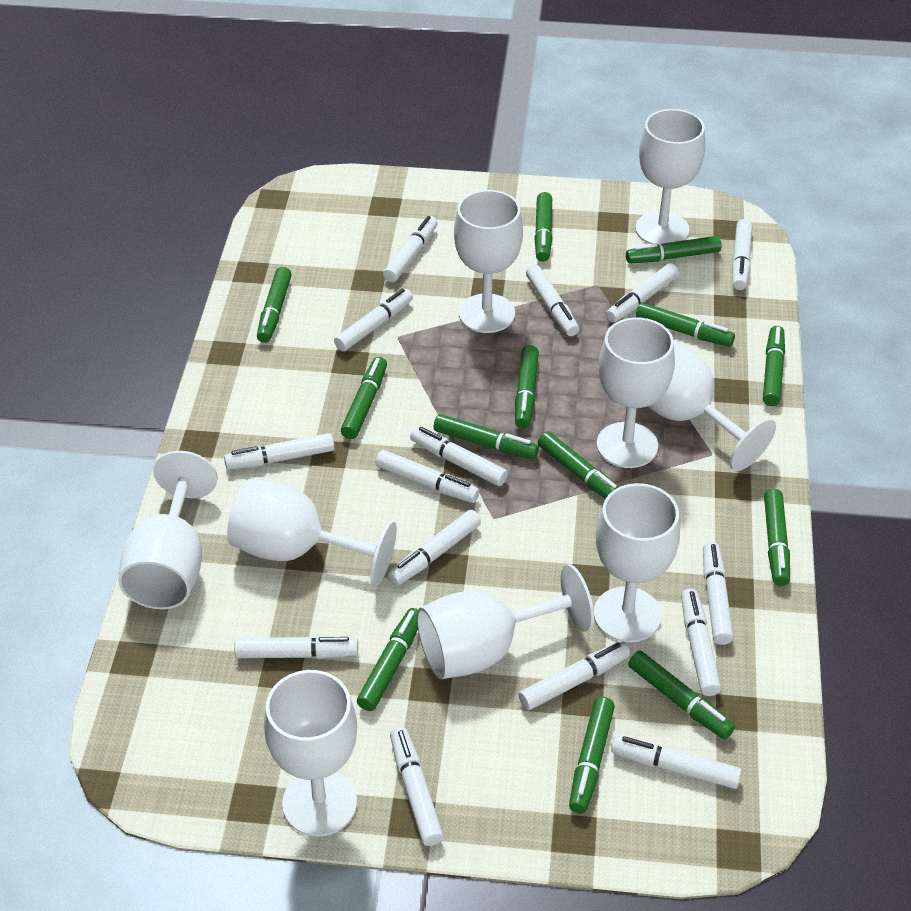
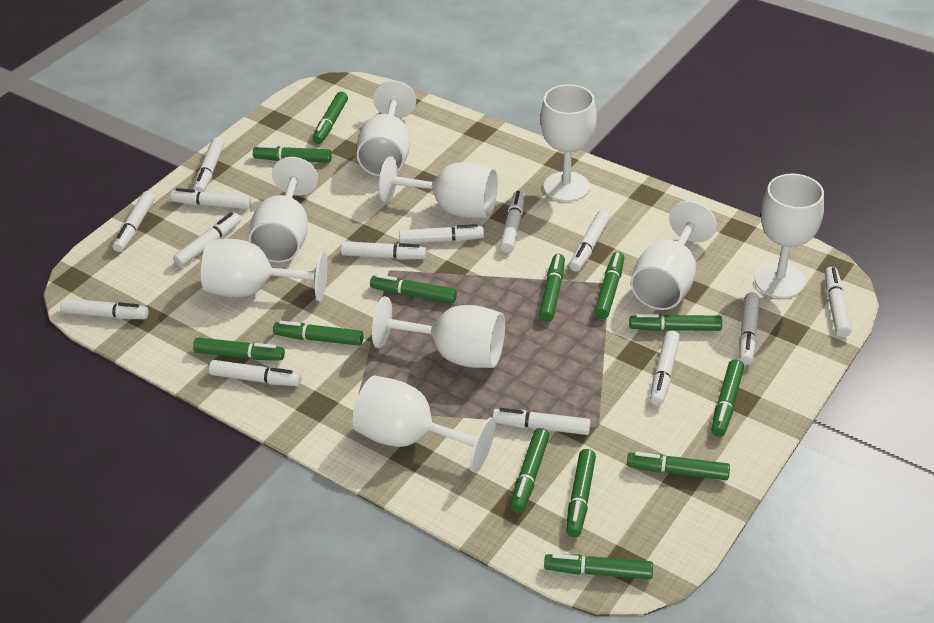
white marker: [224,433,335,470] [234,636,358,659] [334,289,413,351] [375,450,480,503] [383,216,438,282] [388,510,481,586] [390,727,444,846] [410,427,508,486] [519,641,630,710] [526,264,579,336] [606,263,679,323] [611,735,742,789] [681,589,721,696] [703,542,733,645] [732,219,752,290] = 15 -> [60,298,149,319] [113,191,155,252] [170,188,251,209] [173,212,241,267] [193,137,224,192] [209,360,301,386] [341,241,427,260] [399,224,484,244] [492,408,591,435] [500,191,525,253] [570,210,610,272] [650,330,680,406] [739,292,760,365] [825,267,851,338] = 14

